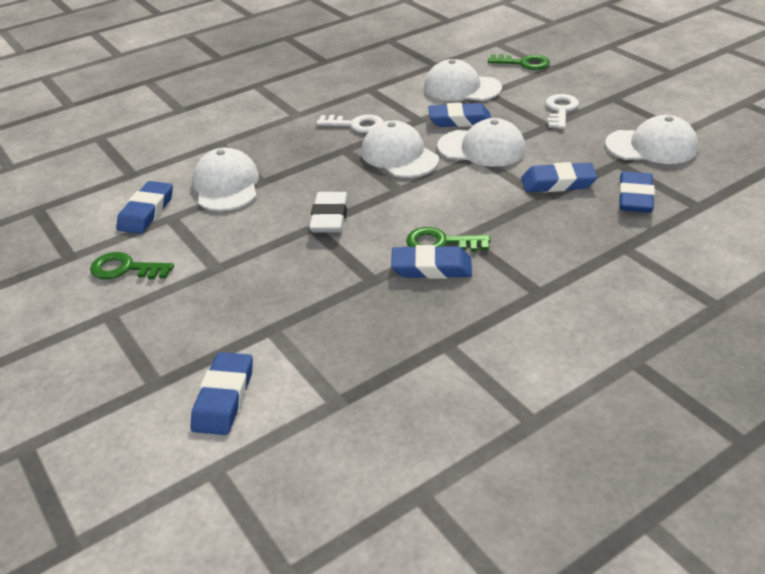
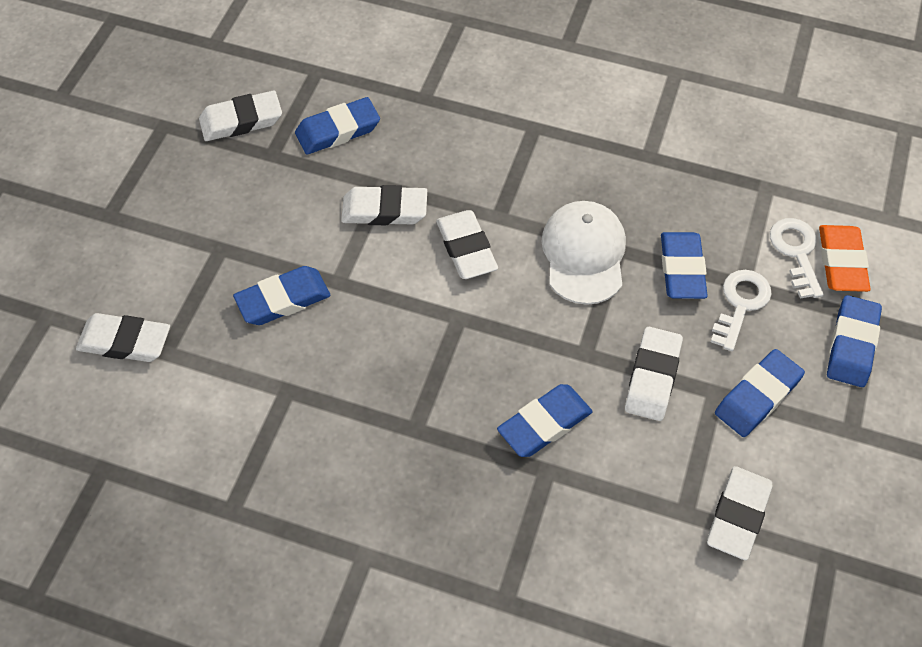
green key: [90,252,174,279] [406,227,491,251] [488,54,550,70] = 3 -> none = 0
orange eraser: none = 0 -> [819,225,871,292] = 1
white cap: [193,148,259,211] [361,120,439,178] [424,59,502,101] [437,118,526,167] [605,115,698,164] = 5 -> [541,201,626,305] = 1
white eraser: [309,192,348,232] = 1 -> [76,313,170,362] [199,91,282,141] [341,185,427,225] [436,210,498,279] [625,327,683,421] [707,466,772,560] = 6

